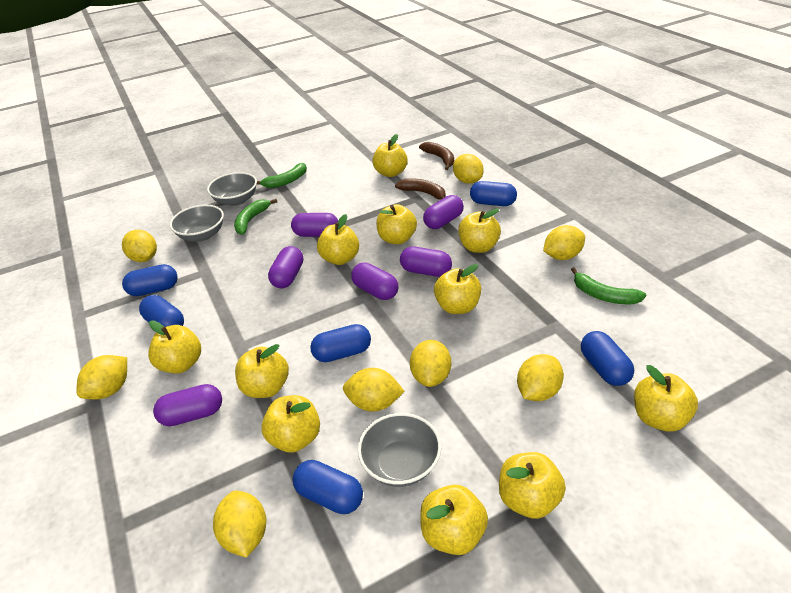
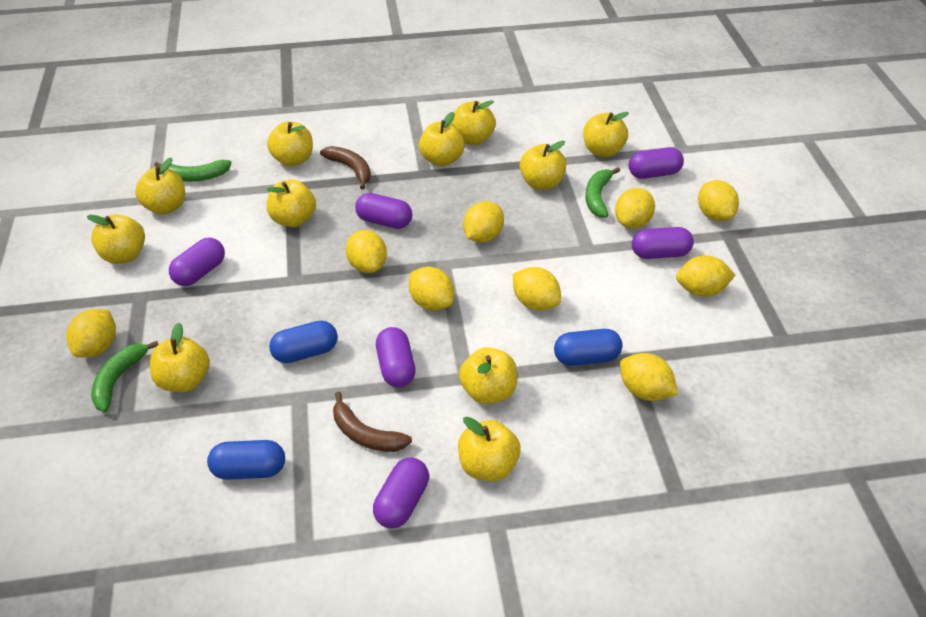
blue capsule: [122,264,178,296] [139,295,184,327] [292,460,363,514] [310,324,371,362] [470,181,517,206] [581,331,634,386] = 6 -> [207,440,285,480] [269,321,338,363] [554,329,623,366] = 3
grey bowl: [170,204,224,242] [207,172,257,206] [358,413,441,487] = 3 -> none = 0
yellow lemon: [77,355,127,399] [122,230,157,262] [213,491,266,558] [343,368,405,412] [410,340,451,387] [453,154,484,184] [517,354,564,401] [543,225,585,260] = 8 -> [67,309,116,357] [346,230,387,273] [409,267,454,311] [463,201,504,242] [513,267,561,311] [615,188,655,229] [620,353,678,401] [676,255,735,297] [698,180,739,221] = 9

